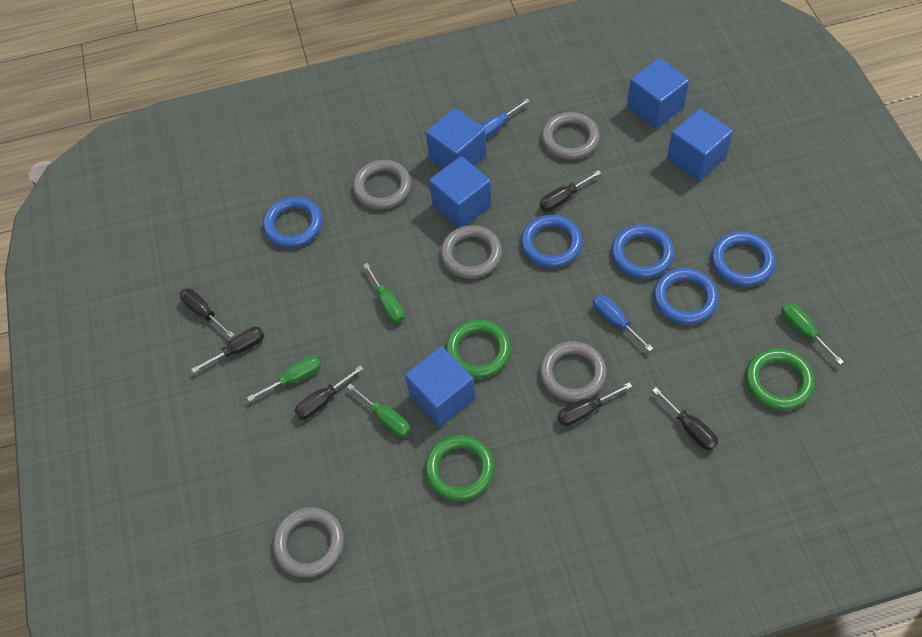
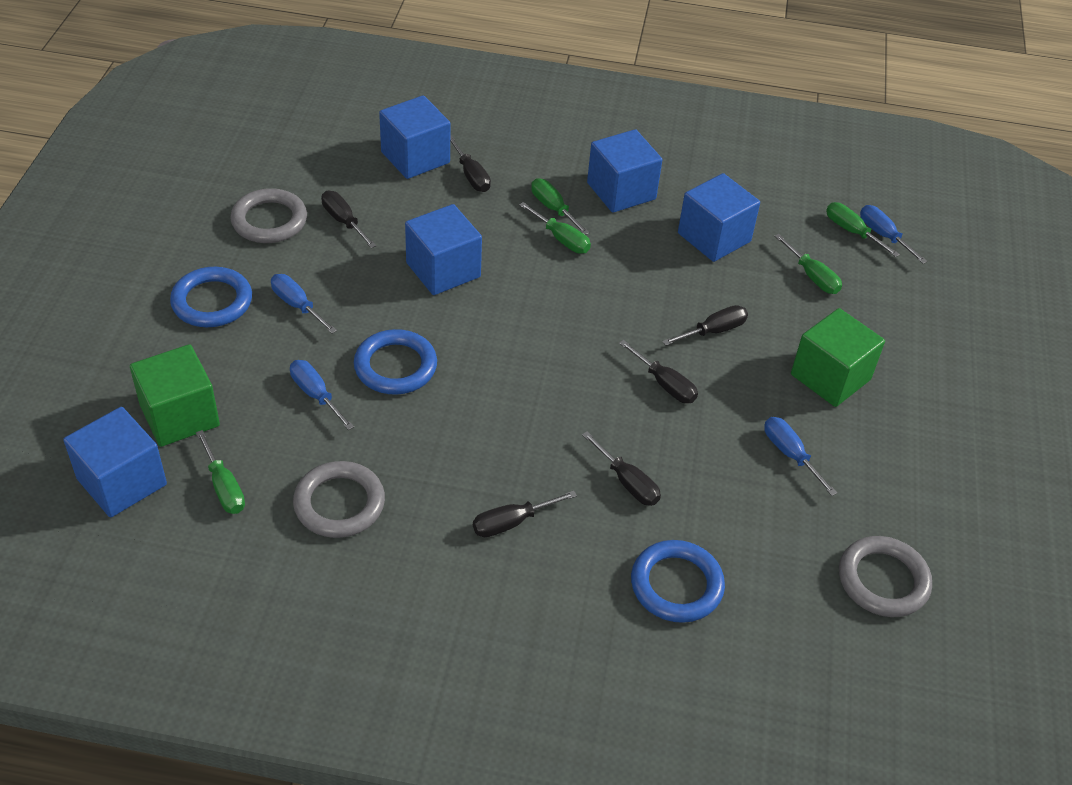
blue ring: [263,197,322,248] [521,215,583,268] [611,225,674,279] [653,268,718,325] [711,232,775,286] = 5 -> [170,267,252,327] [354,329,437,395] [631,540,725,623] = 3
blue screwdriver: [480,98,530,139] [593,295,653,352] = 2 -> [271,274,337,334] [290,360,354,430] [764,417,837,496] [860,205,927,264] = 4
green cube: none = 0 -> [130,344,220,447] [791,308,885,407] = 2
green ring: [425,435,494,501] [445,319,511,378] [745,348,814,410] = 3 -> none = 0
green screwdriver: [247,356,321,402] [347,383,411,437] [363,263,405,323] [781,303,844,364] = 4 -> [196,430,245,514] [519,202,591,254] [531,178,590,235] [774,234,842,294] [826,202,900,257] = 5
grey ring: [273,507,344,577] [353,160,411,209] [440,225,502,279] [540,341,606,402] [542,112,600,160] = 5 -> [230,188,307,243] [293,461,385,538] [839,536,932,617] = 3

